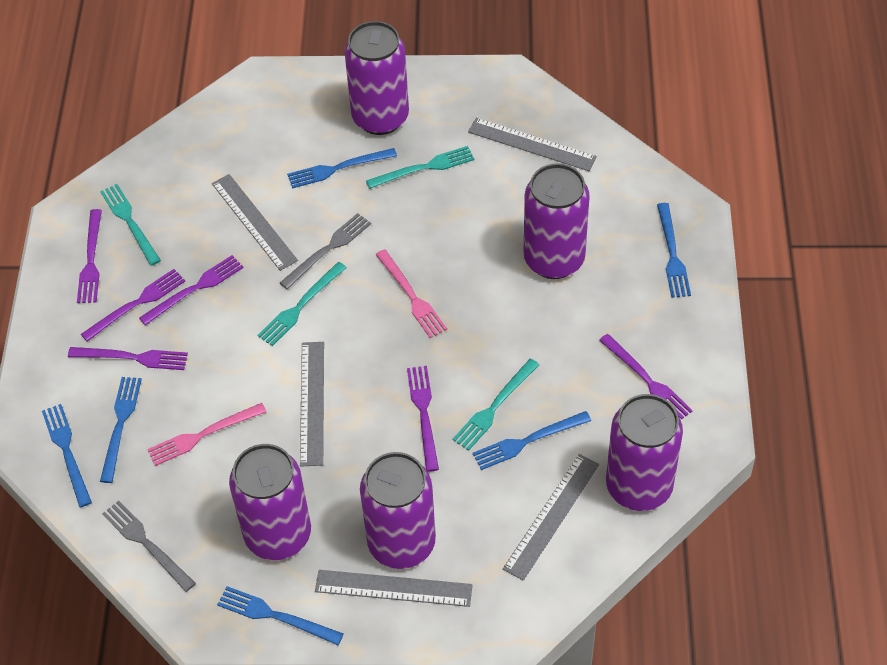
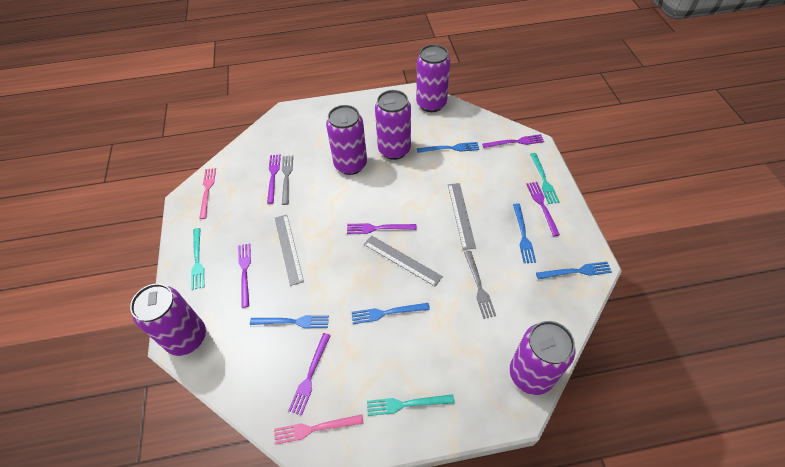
blue fork: [42,404,92,507] [100,377,142,483] [217,586,343,645] [287,148,397,188] [473,411,591,470] [657,203,691,298] = 6 -> [250,315,329,328] [352,303,430,324] [417,142,479,153] [513,203,536,263] [536,262,612,279] = 5
grey ruler: [212,174,298,271] [300,342,324,467] [315,570,473,607] [468,118,597,171] [503,454,599,581] = 5 -> [275,215,304,286] [364,235,443,287] [448,183,476,250] = 3
turquoise fork: [100,184,161,266] [258,262,347,346] [366,146,474,189] [452,359,539,451] = 4 -> [191,228,204,290] [367,394,455,416] [530,153,560,204] = 3

